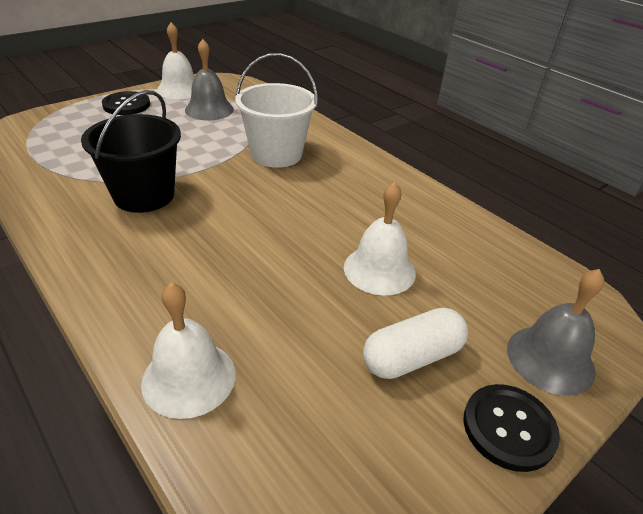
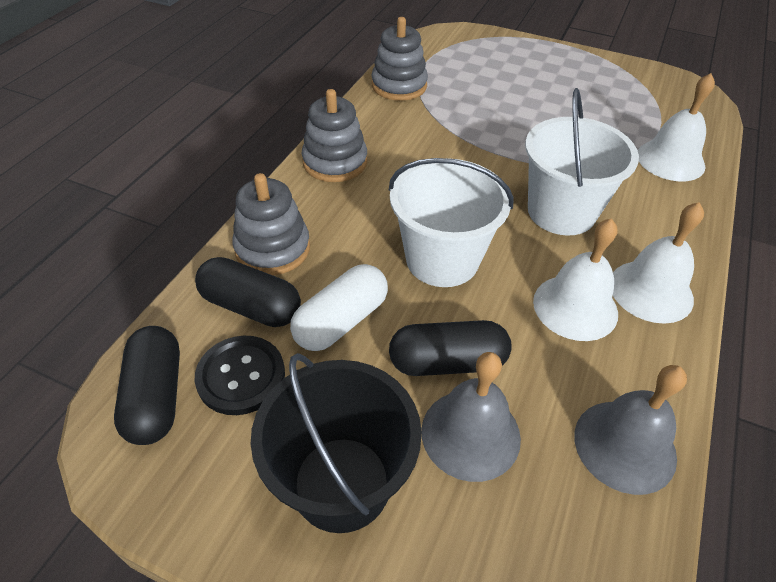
black button: [102,91,150,115] [463,384,560,472] = 2 -> [195,336,285,415] = 1
black capsule: none = 0 -> [114,326,180,445] [195,257,301,327] [389,320,512,376] = 3
grey stacking toy: none = 0 -> [232,173,310,275] [302,89,367,182] [371,17,428,101] = 3
white bucket: [235,53,318,168] = 1 -> [389,158,514,287] [525,88,639,236] = 2

